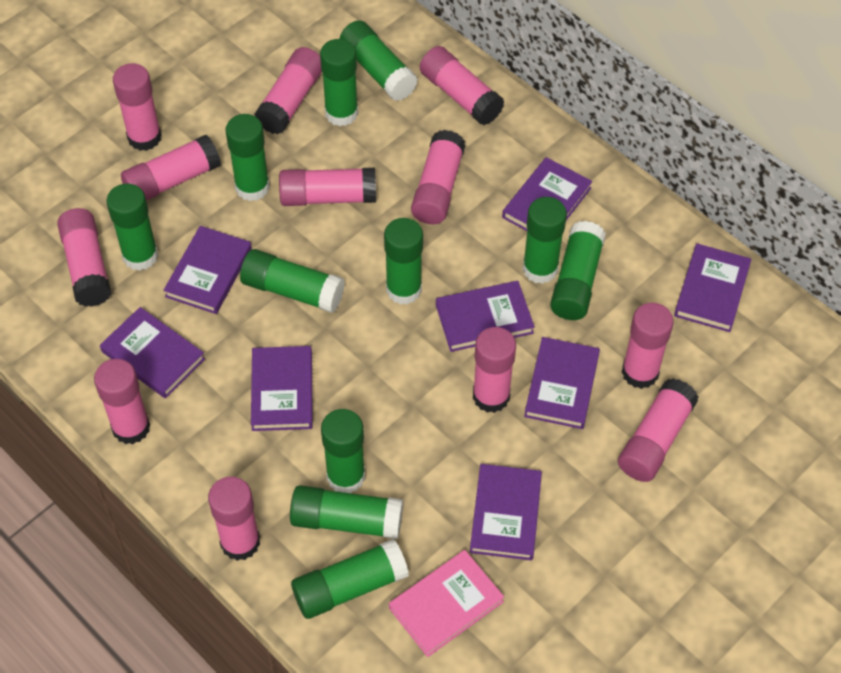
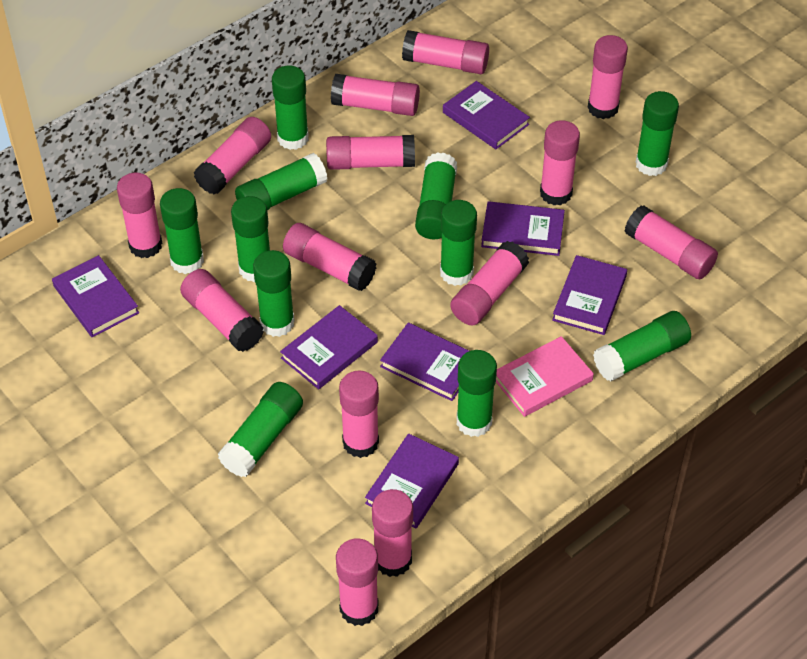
pink glue stick: [57,208,111,307] [94,359,150,444] [113,63,162,151] [121,134,221,201] [208,477,260,561] [254,47,322,134] [279,168,376,206] [411,130,465,224] [420,46,504,125] [473,327,516,413] [618,378,699,482] [622,303,674,389] = 12 -> [117,173,162,258] [180,269,264,352] [194,117,271,195] [283,223,377,291] [326,135,415,170] [331,74,420,116] [336,538,379,626] [339,370,379,458] [372,489,413,577] [402,30,489,74] [450,241,529,326] [540,120,580,205] [588,35,628,119] [625,205,718,279] = 14
purple book: [100,307,205,398] [163,226,252,314] [251,346,313,431] [436,281,535,352] [470,464,542,561] [502,157,592,231] [524,337,600,429] [674,244,751,332] = 8 -> [52,255,139,337] [280,305,378,389] [365,433,459,528] [380,323,469,401] [443,81,530,149] [481,201,565,256] [552,255,627,335] = 7

